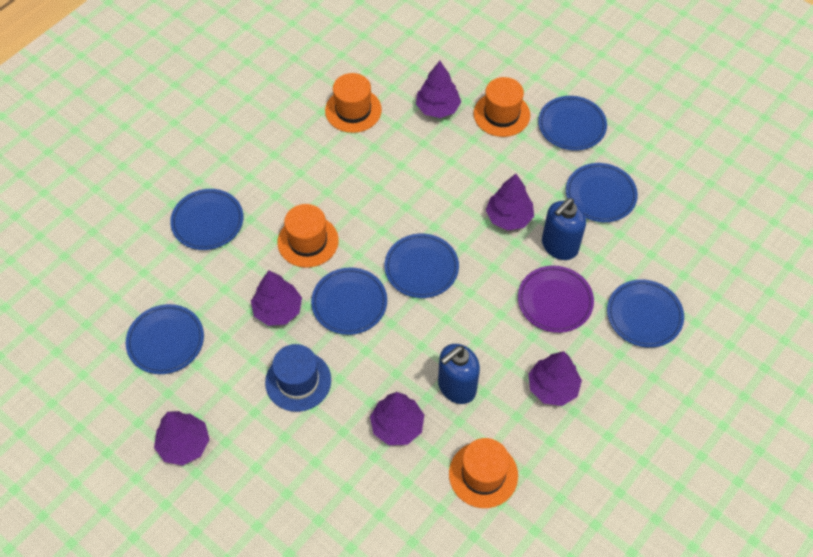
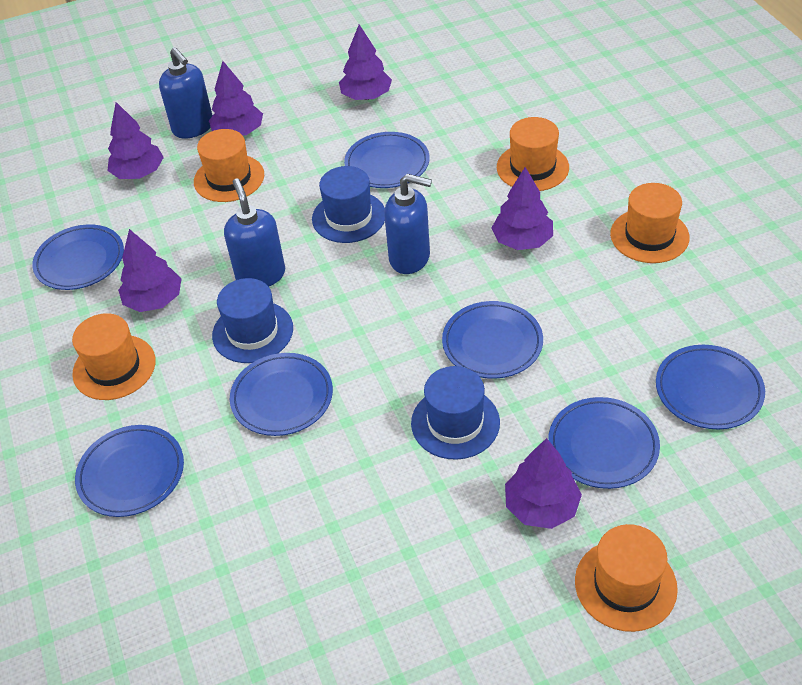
blue hat: [265,344,331,412] = 1 -> [212,278,293,363] [312,166,385,243] [411,366,500,460] = 3
blue soap dispenser: [438,344,480,404] [542,198,586,260] = 2 -> [159,47,213,139] [224,178,285,287] [384,174,432,274] = 3
orange hat: [277,204,339,268] [325,73,382,133] [449,438,518,508] [474,77,530,137] = 4 -> [72,313,156,400] [194,129,264,202] [497,117,569,191] [575,524,678,632] [610,183,689,263] = 5
purple plate: [518,266,594,333] = 1 -> none = 0

